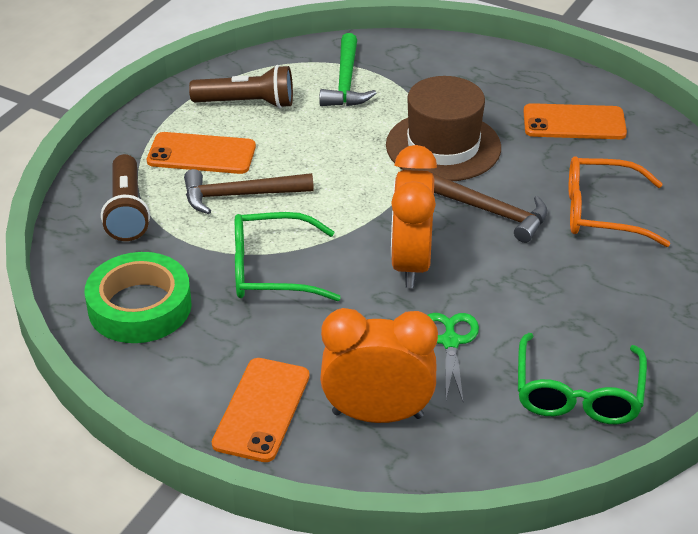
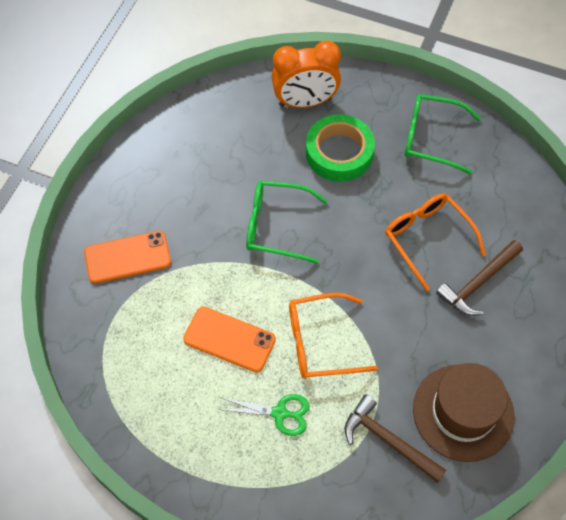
brown flashlight: [101,154,150,241] [189,65,293,108] = 2 -> none = 0
green hammer: [319,33,376,106] = 1 -> none = 0
orange clock: [320,308,438,423] [391,145,437,288] = 2 -> [272,41,341,108] = 1
orange glasses: [569,156,670,247] = 1 -> [289,293,378,379] [385,193,486,291] = 2
orange phone: [147,132,256,174] [212,358,309,462] [523,103,627,139] = 3 -> [84,231,171,284] [183,306,276,372] = 2

